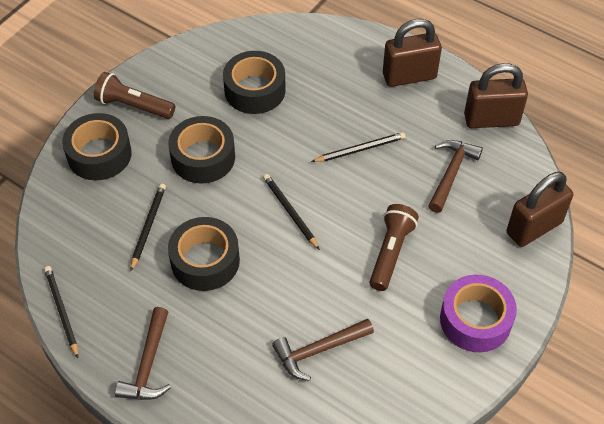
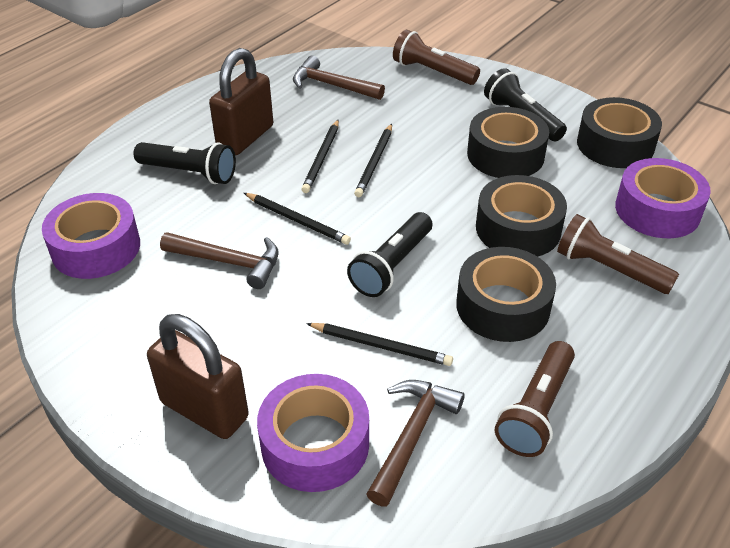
black flashlight: none = 0 -> [133,142,236,184] [347,212,432,297] [484,68,567,141] = 3
brown flashlight: [94,72,175,119] [369,204,419,291] = 2 -> [393,30,480,85] [495,341,575,457] [557,214,679,294] = 3
brown padlock: [383,19,442,87] [464,63,528,128] [507,172,573,247] = 3 -> [147,314,249,439] [209,48,273,155] = 2
purple tape: [440,275,517,352] = 1 -> [42,193,140,279] [257,374,369,492] [615,158,711,238] = 3

